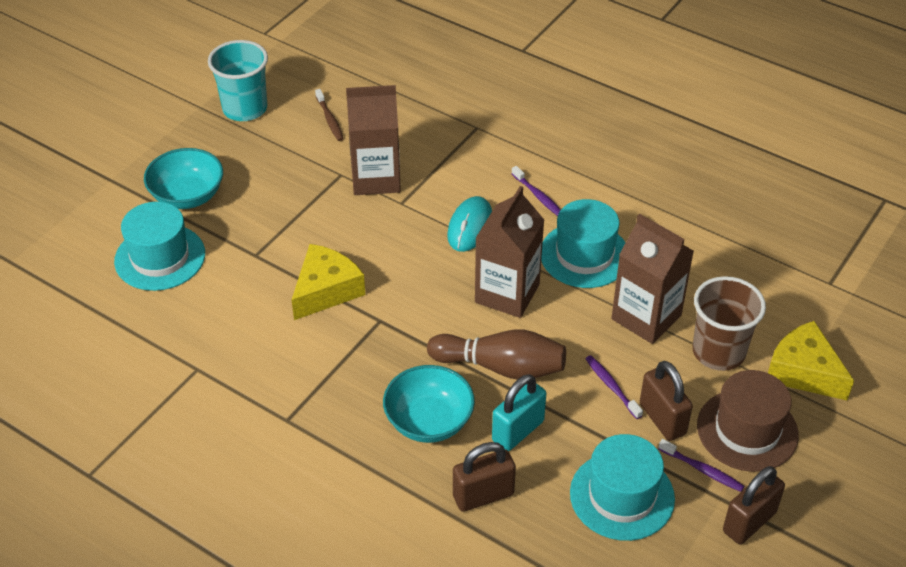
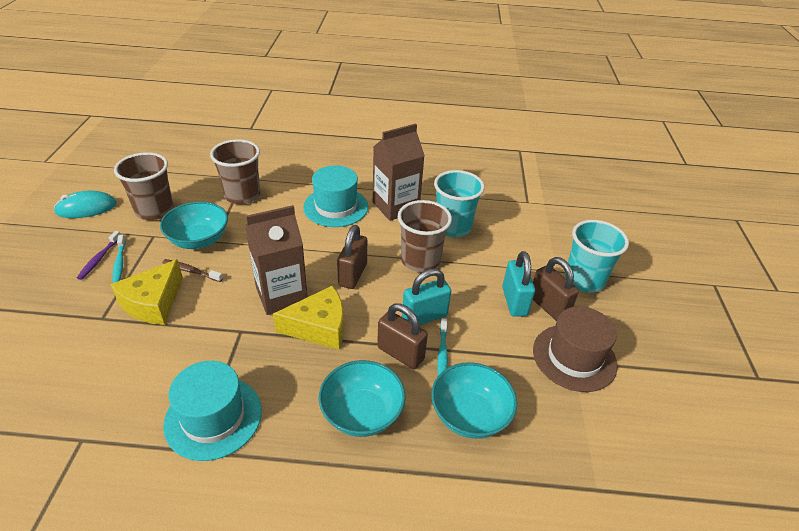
brown bowling pin: [427,329,566,380] = 1 -> none = 0
brown carton: [346,85,401,195] [475,186,544,318] [611,214,694,344] = 3 -> [245,205,308,315] [373,124,425,221] = 2
brown cup: [693,276,766,371] = 1 -> [114,152,174,220] [210,139,260,204] [398,200,452,272] = 3
purple toothbrush: [512,166,561,216] [585,355,643,419] [658,439,744,492] = 3 -> [77,231,121,280] = 1
turquoise bowl: [144,148,223,209] [383,365,475,443] = 2 -> [160,202,228,249] [319,360,406,437] [431,362,517,439] = 3
turquoise cup: [208,40,268,121] = 1 -> [434,170,485,237] [565,220,629,293] = 2
turquoise hat: [114,202,205,291] [541,199,626,288] [570,434,675,541] = 3 -> [163,361,262,461] [303,165,368,227] = 2
turquoise padlock: [492,374,546,451] = 1 -> [402,268,451,325] [502,251,535,317] = 2
turquoise toothbrush: none = 0 -> [113,235,126,283] [437,318,448,375] = 2

